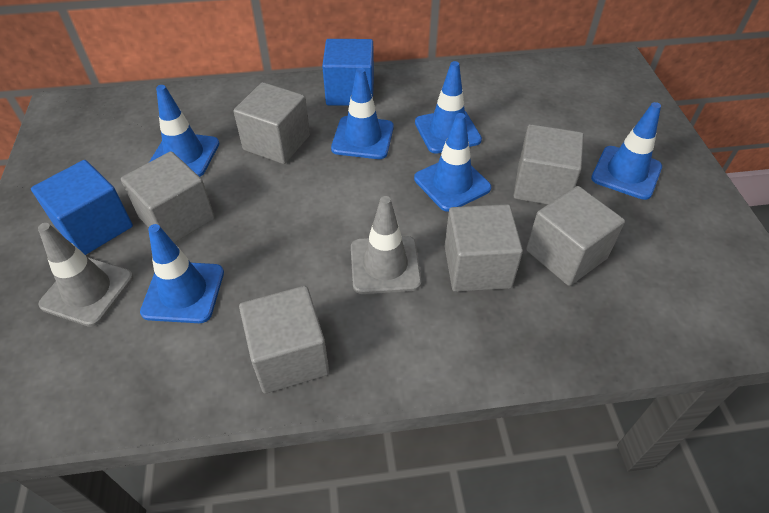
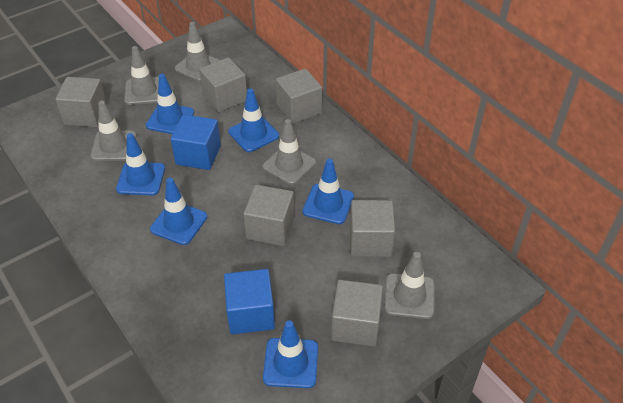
grey traffic cone: [38,223,133,327] [351,196,421,294] = 2 -> [90,101,136,161] [124,46,159,105] [175,22,220,82] [262,119,316,185] [384,252,434,319] = 5

